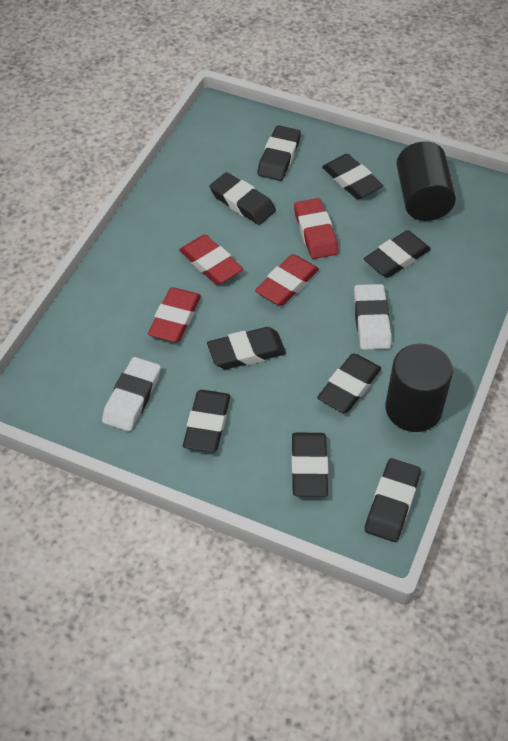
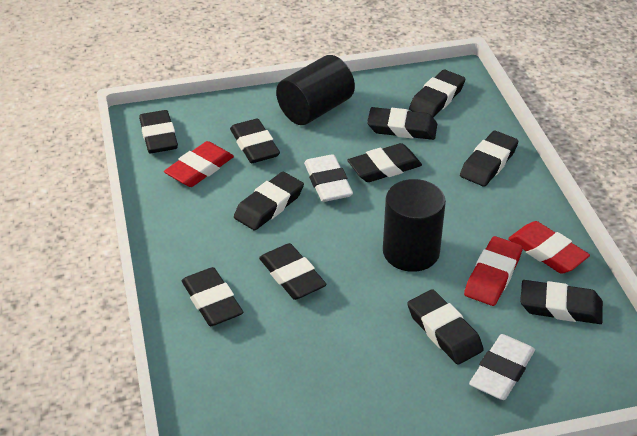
black eraser: [183,390,230,452] [207,327,286,369] [209,172,276,225] [257,125,301,181] [291,433,328,497] [317,353,381,413] [322,154,383,199] [364,230,431,278] [365,458,421,542] = 9 -> [139,110,178,153] [182,267,243,326] [230,119,280,163] [234,172,304,230] [259,243,327,300] [347,143,422,182] [367,107,437,140] [407,289,484,365] [409,70,465,117] [460,131,518,187] [520,280,603,324] = 11
red eraser: [148,287,201,342] [179,235,243,285] [255,254,319,306] [294,198,339,259] = 4 -> [164,141,234,187] [464,236,523,306] [508,221,590,274] = 3

